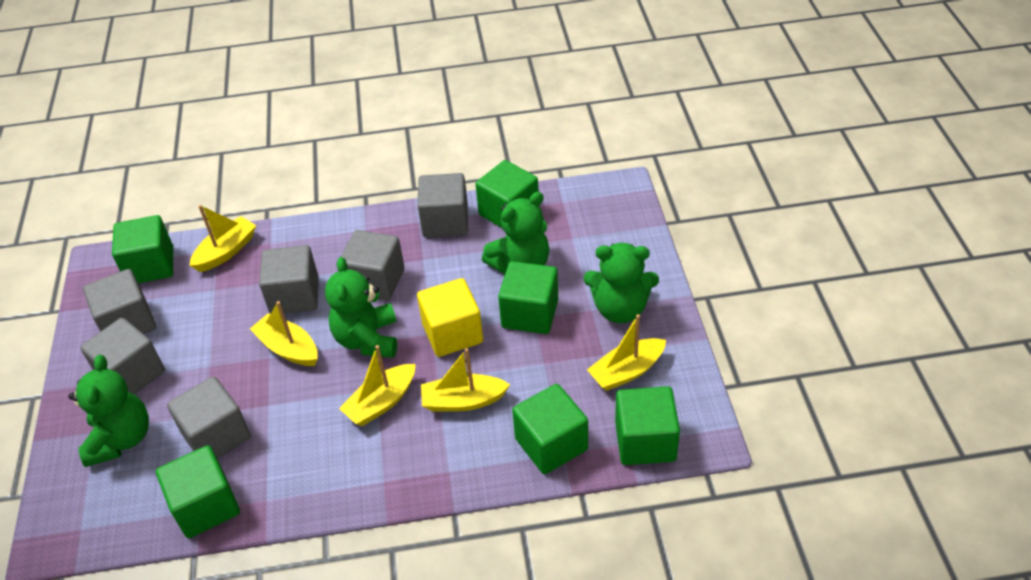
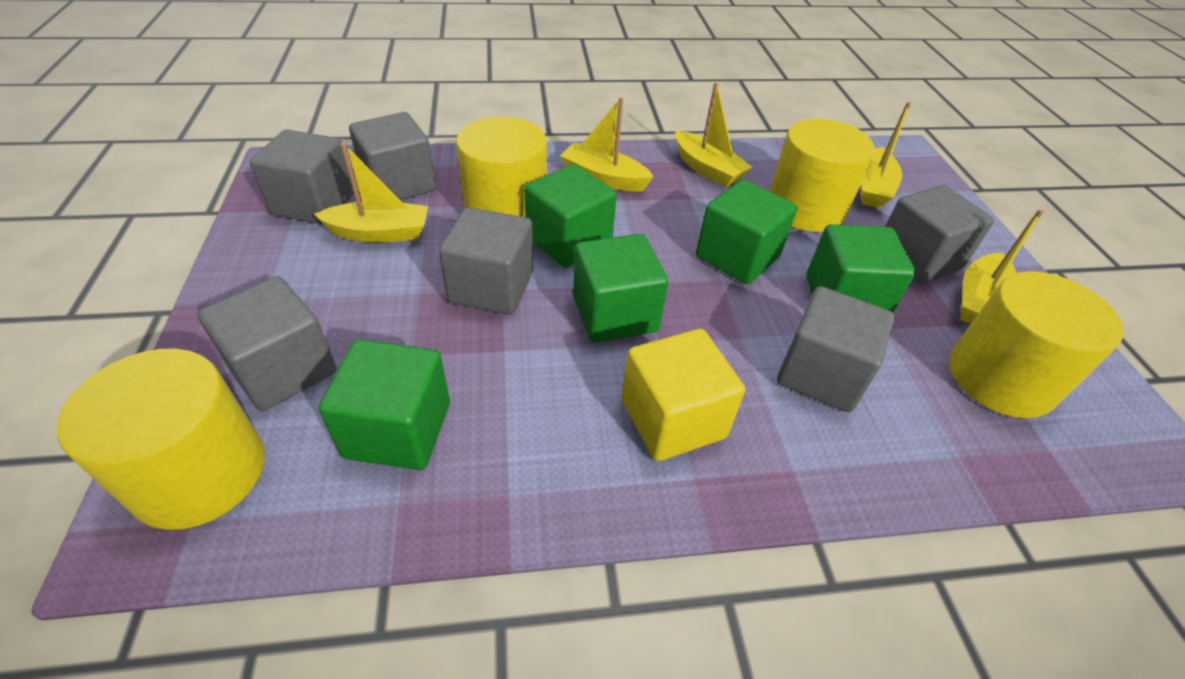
green cube: [112,215,173,283] [156,445,240,538] [475,160,539,229] [498,261,558,334] [512,384,588,474] [615,386,680,465] = 6 -> [319,339,450,470] [524,164,617,268] [573,234,668,343] [696,179,797,284] [806,224,916,312] = 5
green teddy bear: [69,355,149,467] [325,257,397,358] [482,192,550,274] [584,243,659,323] = 4 -> none = 0
yellow cylinder: none = 0 -> [57,349,265,530] [456,116,547,217] [769,119,875,232] [949,271,1124,418] = 4

